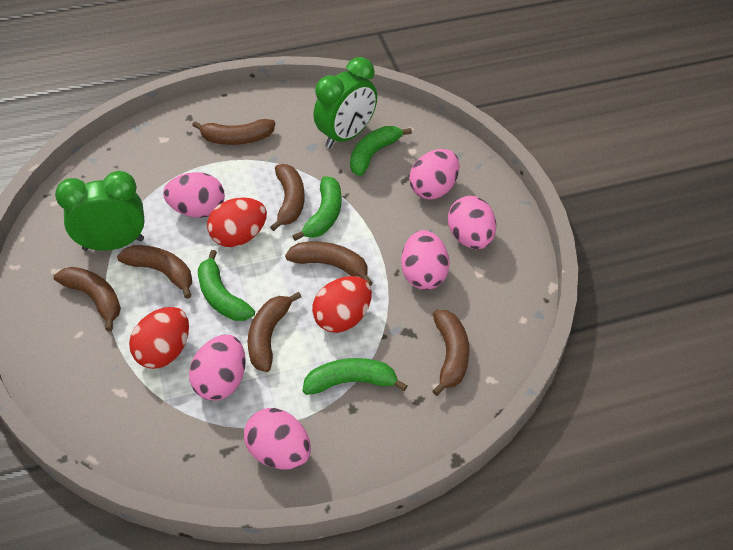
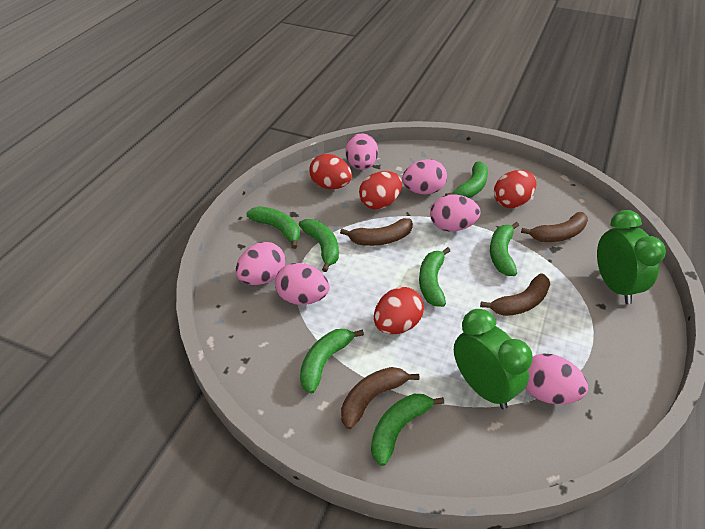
brown banana: [53,267,121,331] [117,245,192,299] [192,119,275,145] [248,291,301,372] [270,164,305,231] [285,241,373,286] [432,310,469,396] = 7 -> [340,218,413,246] [341,367,419,429] [480,273,550,316] [521,212,588,242] = 4
green banana: [198,250,255,321] [293,176,342,241] [303,358,408,395] [350,126,412,176] = 4 -> [246,206,300,249] [299,219,339,272] [300,329,364,394] [371,394,444,466] [419,247,450,307] [445,161,488,198] [490,222,519,276] = 7
red egg: [129,307,189,369] [207,198,267,247] [312,276,372,333] = 3 -> [309,154,352,189] [359,171,402,209] [374,287,424,334] [494,170,537,208] = 4

